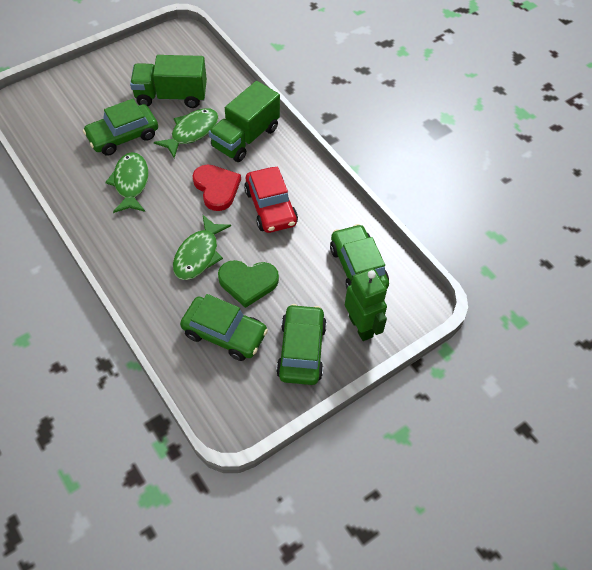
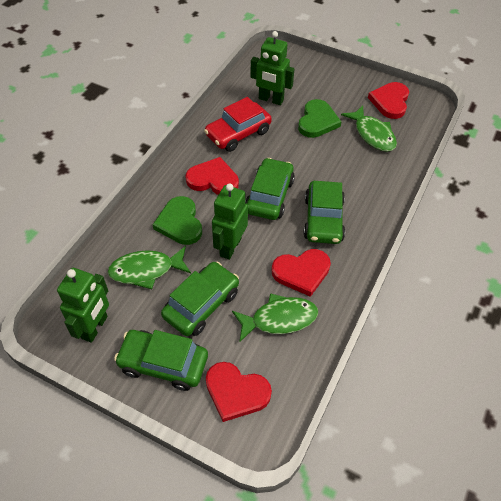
green heart: [218,260,279,308] = 1 -> [153,196,202,245] [298,99,341,138] = 2
green robot: [345,269,387,341] = 1 -> [57,268,109,343] [212,183,248,260] [250,31,295,105] = 3
green truck: [130,55,207,108] [209,81,280,162] = 2 -> none = 0
red heart: [193,164,241,211] = 1 -> [186,157,239,195] [206,362,272,422] [272,249,331,297] [368,82,409,119] = 4

